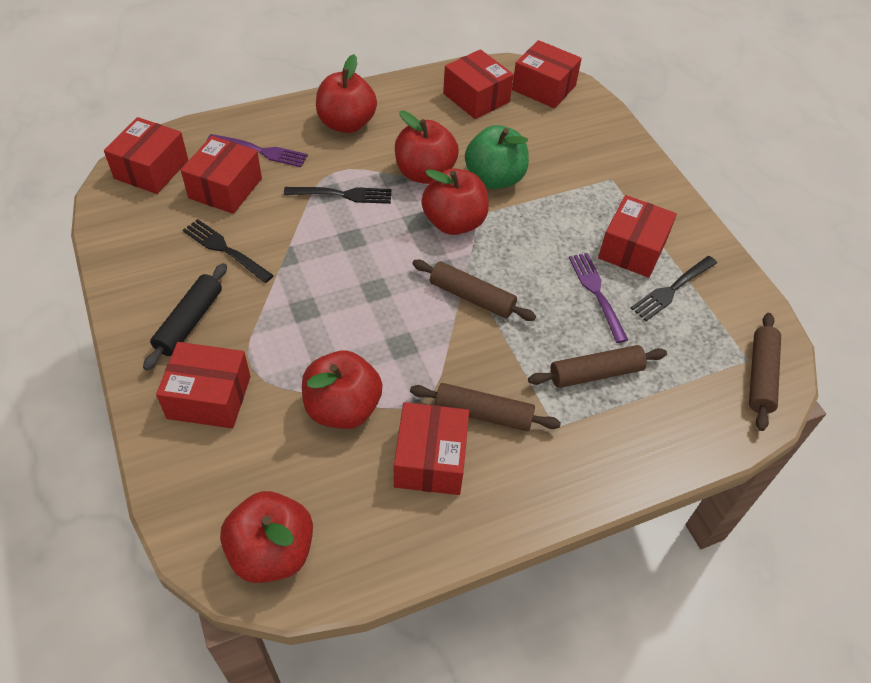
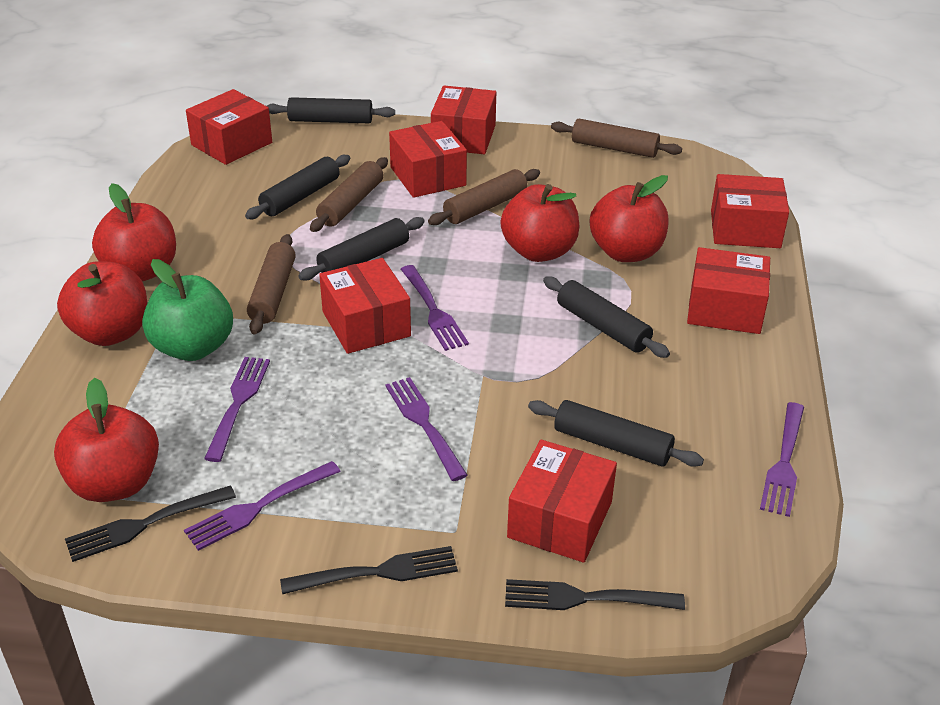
black rolling pin: [143,263,227,370] = 1 -> [245,155,350,219] [267,97,395,123] [298,217,425,281] [528,400,704,467] [543,276,670,358] = 5
purple fork: [207,134,308,167] [569,253,628,343] = 2 -> [184,461,341,551] [204,357,270,462] [385,377,468,481] [401,265,469,351] [760,402,804,517] = 5

